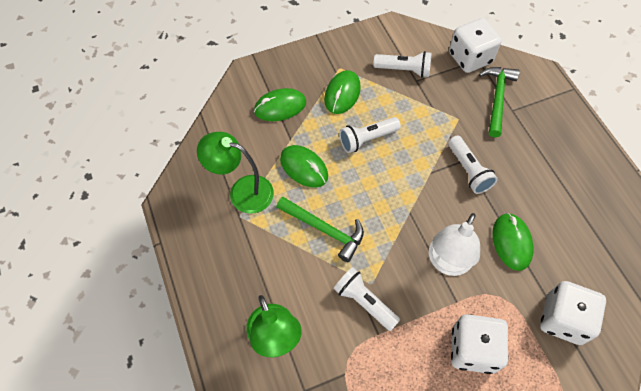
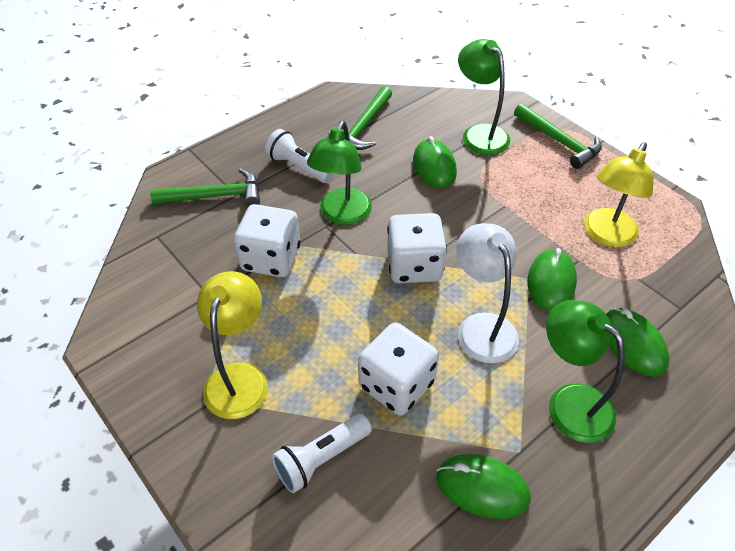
green hammer: [276,197,364,262] [479,67,520,137] = 2 -> [150,168,260,207] [327,86,392,150] [514,103,602,169] = 3
green lamp: [197,132,274,214] [246,295,302,357] = 2 -> [307,121,372,225] [458,39,510,155] [546,300,625,443] = 3
white flashlight: [334,267,400,331] [339,117,401,153] [373,51,432,78] [448,136,498,194] = 4 -> [265,129,333,183] [272,414,372,493] = 2
yellow lamp: none = 0 -> [197,271,268,419] [584,142,653,247] = 2

